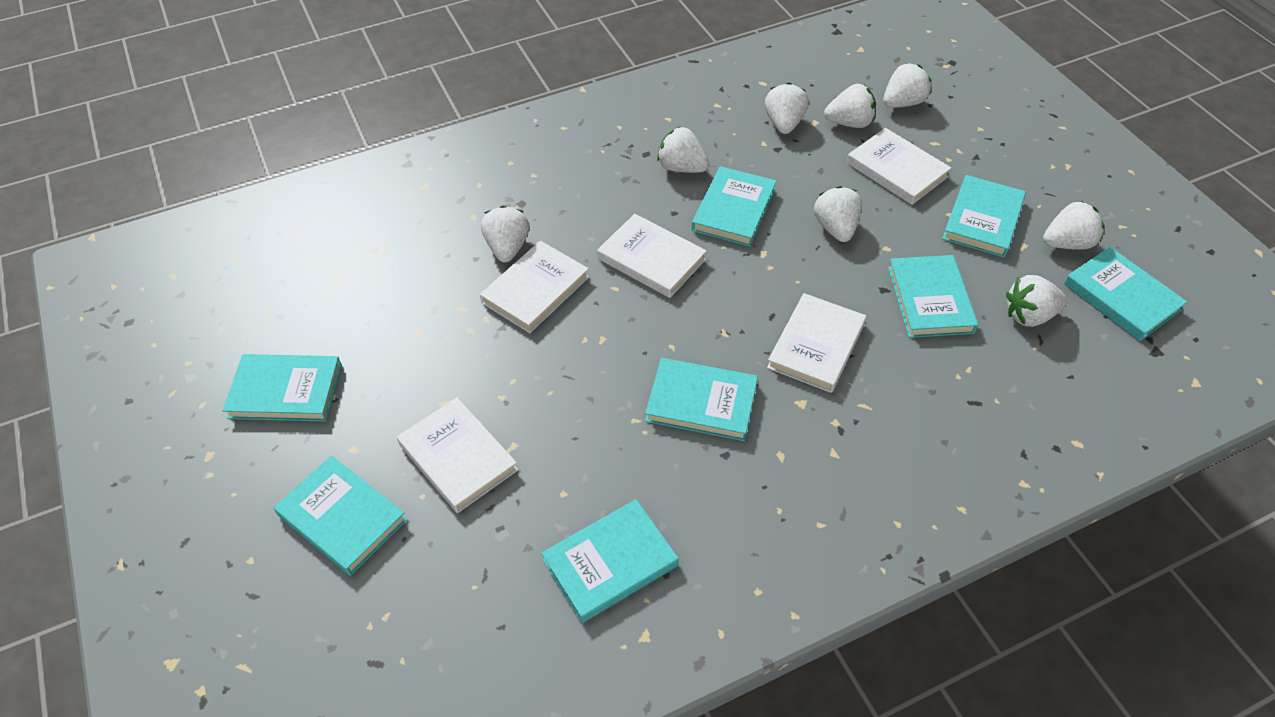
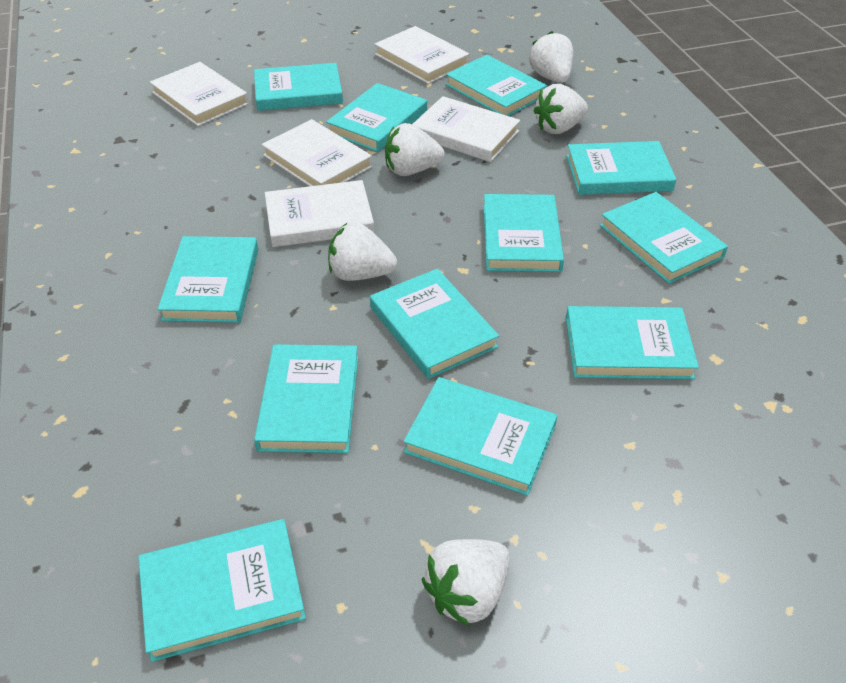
turquoise book: [223,354,342,422] [273,456,407,576] [541,499,679,623] [645,358,758,441] [692,166,776,247] [888,255,978,338] [942,175,1026,258] [1064,247,1187,341] = 8 -> [138,519,306,662] [158,236,258,323] [254,63,343,111] [254,344,358,453] [326,83,427,152] [370,269,499,379] [404,377,557,496] [446,55,547,116] [483,194,564,272] [566,141,677,195] [566,306,699,379] [600,192,728,284] = 12
white strawberry: [481,206,529,262] [657,127,709,173] [765,83,809,134] [814,186,862,242] [824,84,876,128] [883,63,931,108] [1006,275,1067,327] [1043,201,1104,250] = 8 -> [328,222,397,281] [385,123,445,176] [422,539,510,626] [529,31,573,83] [533,84,588,134] = 5

